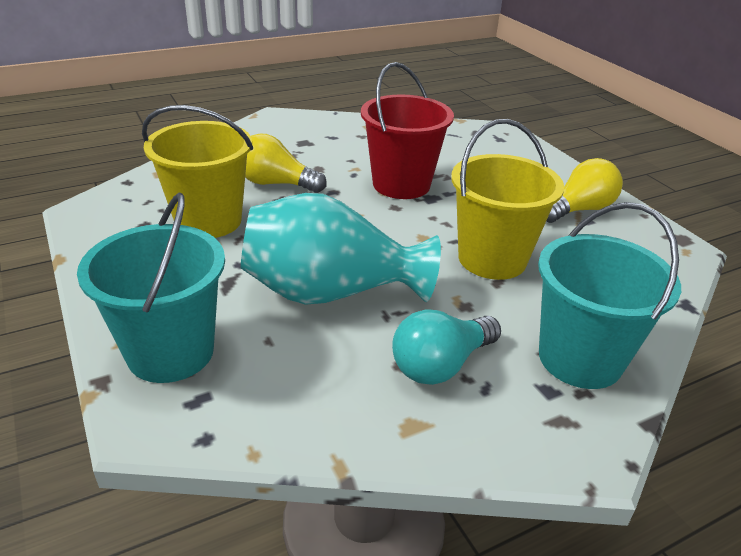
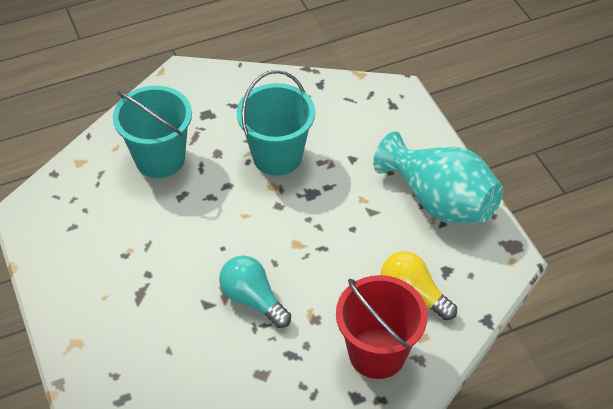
yellow bucket: [142,105,253,238] [451,119,564,280] = 2 -> none = 0
yellow light bulb: [245,133,327,193] [546,158,623,223] = 2 -> [381,251,457,320] = 1

